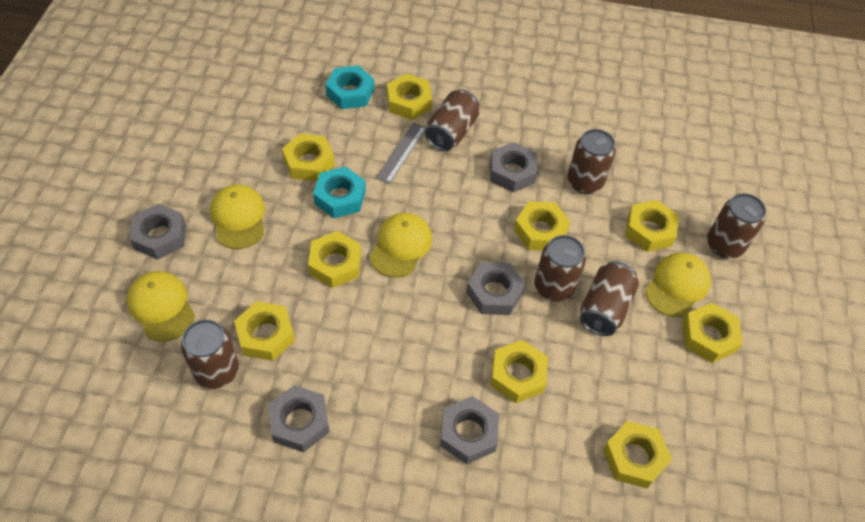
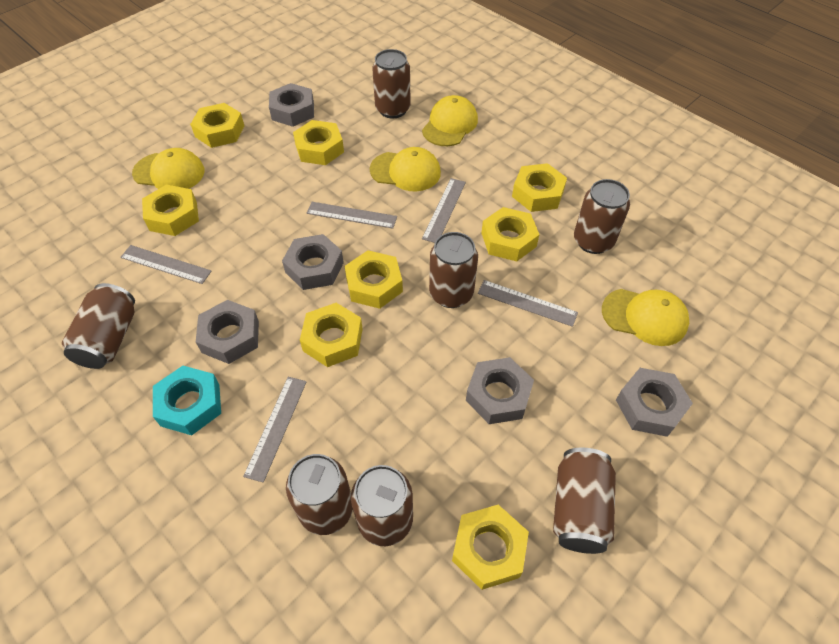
brown can: [181,319,239,389] [425,89,480,151] [534,235,586,302] [567,129,616,194] [580,261,639,336] [707,193,766,259] = 6 -> [62,283,135,369] [286,454,353,535] [351,465,413,546] [372,49,411,118] [429,232,478,308] [553,448,616,554] [574,179,630,254] = 7
grey ruler: [376,122,426,184] = 1 -> [120,245,212,284] [243,377,307,483] [307,202,397,229] [422,178,466,243] [478,280,578,327] = 5
turquoise nut: [313,166,366,218] [325,65,374,109] = 2 -> [153,366,221,435] = 1
yellow nut: [234,301,295,361] [282,133,335,181] [308,231,361,288] [387,74,432,120] [491,340,548,403] [514,201,570,250] [603,421,672,488] [625,200,679,252] [683,303,743,363] = 9 -> [142,185,199,236] [190,103,244,148] [293,120,344,165] [300,303,363,367] [345,250,403,309] [452,505,529,590] [481,207,540,261] [512,163,567,212] = 8

